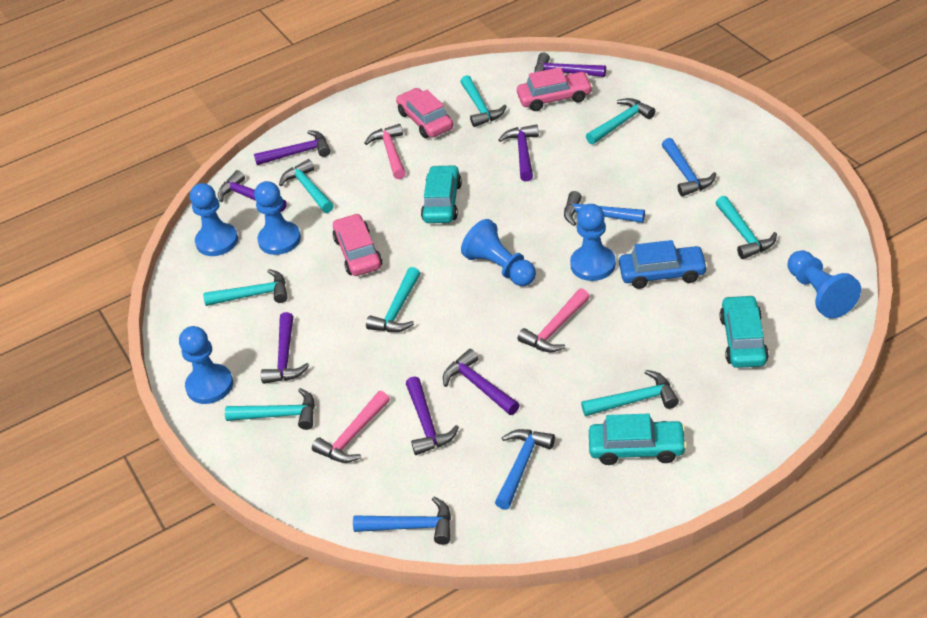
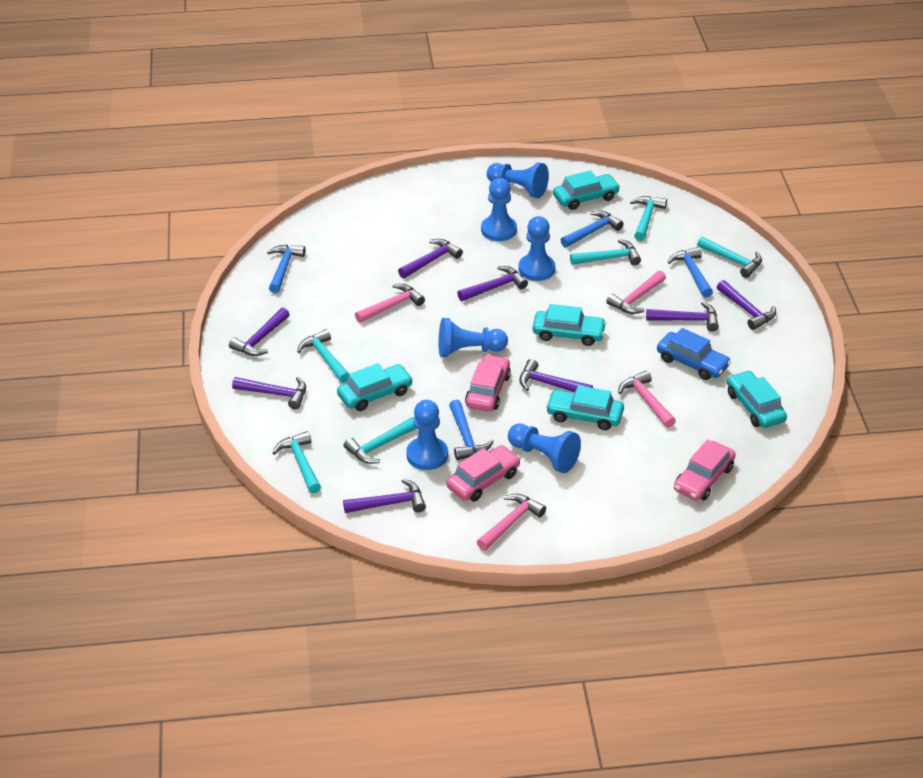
pink hammer: [312,391,390,463] [365,124,406,179] [518,288,590,352] = 3 -> [355,284,425,323] [477,494,546,551] [606,270,666,314] [618,370,676,428] = 4
purple hammer: [218,170,287,212] [254,130,331,165] [261,312,309,384] [406,376,459,455] [443,349,520,415] [498,124,539,182] [535,52,606,77] = 7 -> [229,308,290,356] [232,377,306,409] [343,479,426,513] [398,239,463,278] [457,266,528,301] [519,359,593,392] [646,302,719,331] [717,280,776,330] = 8
turquoise car: [421,165,462,223] [589,414,687,465] [720,295,769,368] = 3 -> [337,363,413,411] [533,304,606,346] [546,385,624,430] [553,170,620,210] [727,370,787,428] = 5
turquoise hammer: [203,269,288,306] [225,388,315,430] [279,159,334,213] [366,267,420,332] [460,75,507,127] [581,370,679,416] [586,98,655,144] [716,196,777,259] = 8 -> [272,431,321,493] [297,329,349,383] [344,417,417,464] [570,239,641,265] [630,196,667,241] [697,236,762,278] = 6

